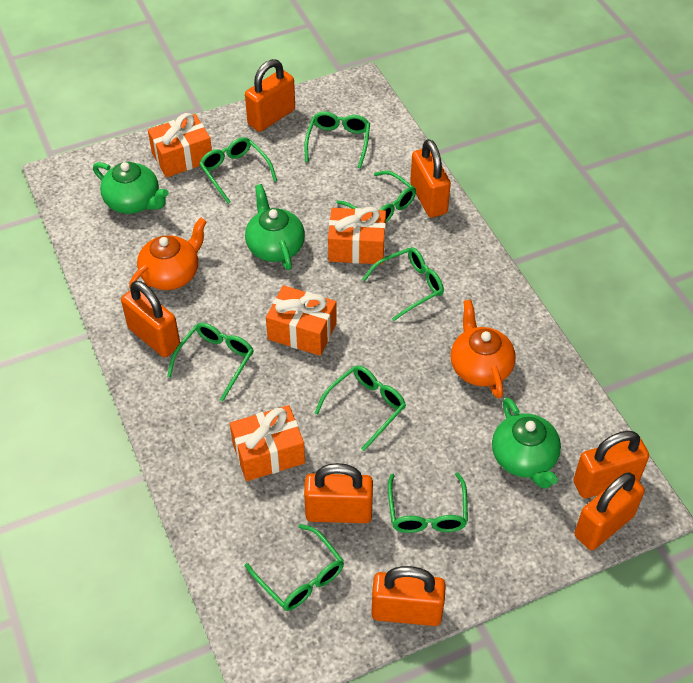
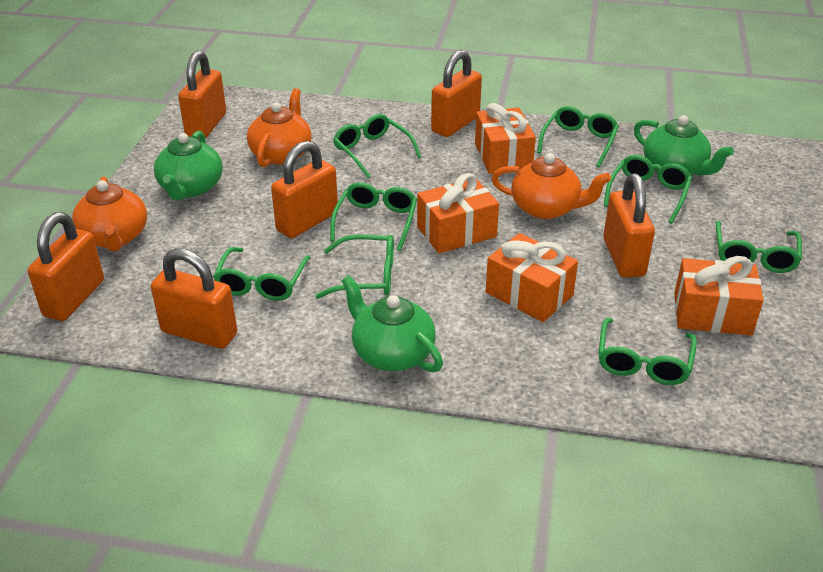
orange padlock: [121,281,180,357] [245,59,295,132] [304,463,373,523] [371,566,446,626] [410,139,451,218] [573,431,649,498] [574,472,645,550] = 7 -> [28,212,104,321] [151,248,237,349] [178,50,226,139] [271,141,338,238] [431,50,482,137] [603,173,655,278] = 6
orange teapot: [129,218,207,290] [451,299,516,398] = 2 -> [72,177,147,252] [247,88,312,167] [492,153,611,219] = 3

